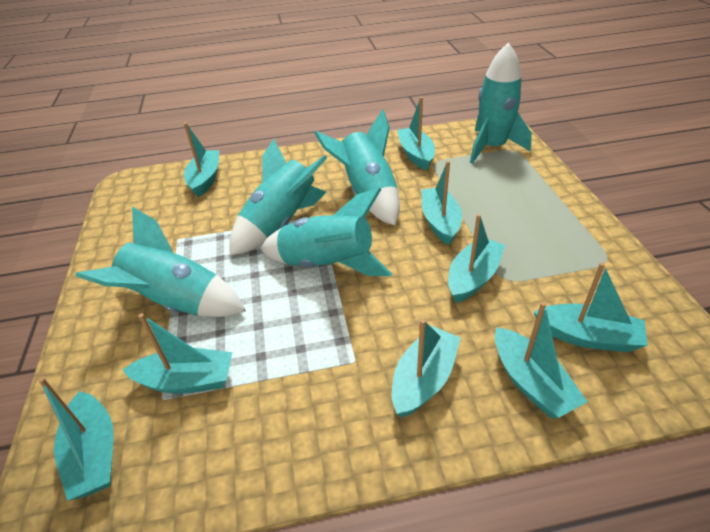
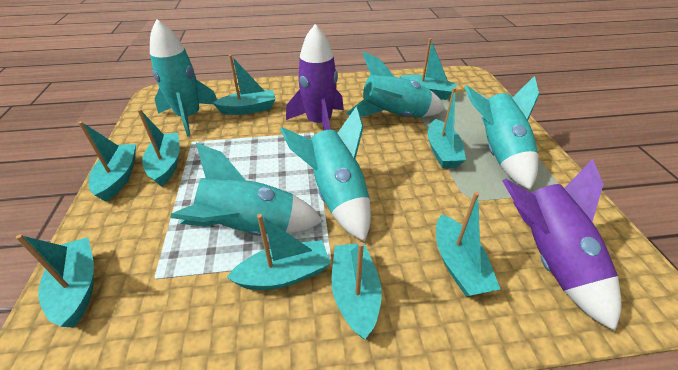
purple rocket: none = 0 -> [286,24,344,130] [503,159,621,331] = 2

